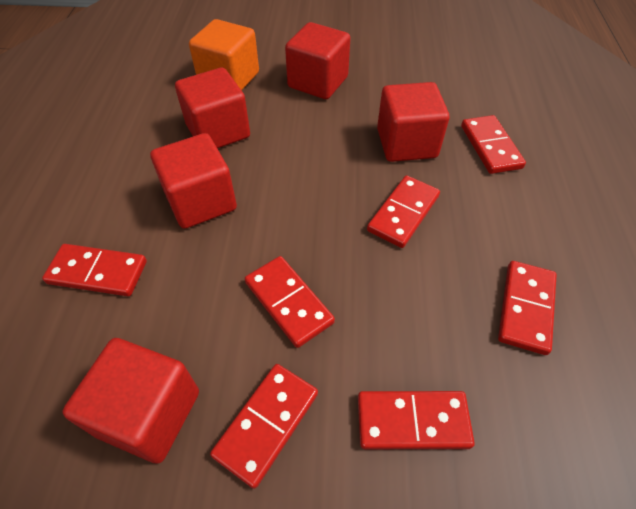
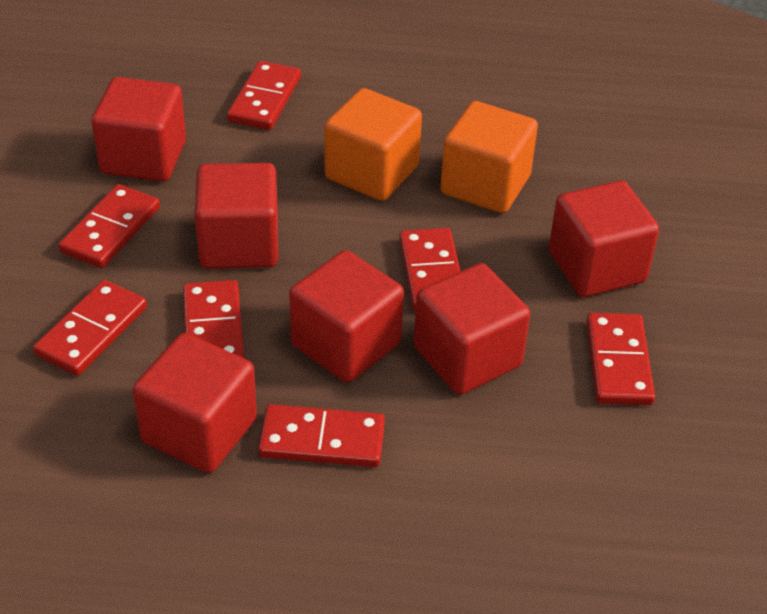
orange cube: [189,19,259,90] = 1 -> [324,88,422,201] [440,101,538,213] = 2
red cube: [63,338,199,464] [150,133,237,229] [175,68,250,148] [285,22,350,99] [377,82,449,162] = 5 -> [92,77,186,181] [133,333,257,473] [195,163,278,269] [289,250,404,383] [414,263,530,395] [549,181,659,297] = 6

